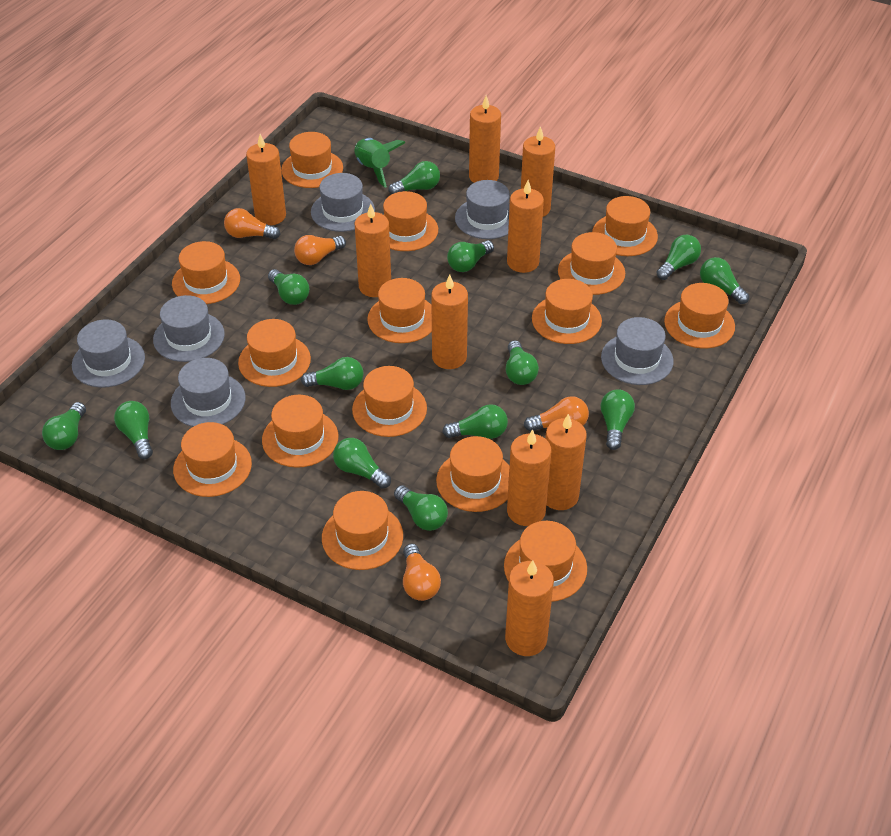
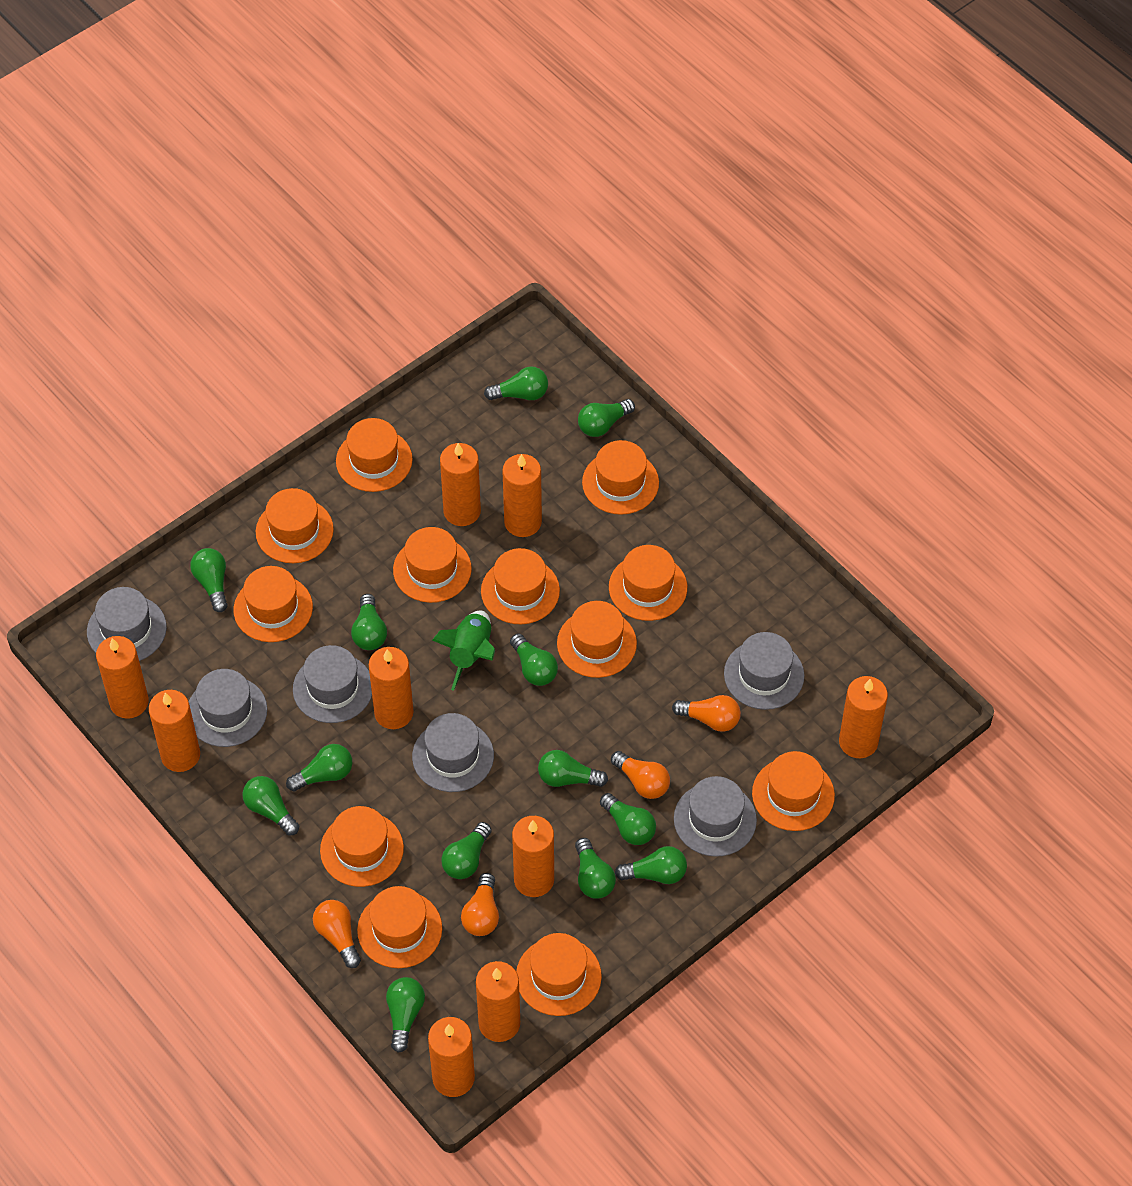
orange hat: [172,241,240,304] [173,422,252,497] [238,319,311,387] [262,395,338,468] [281,132,343,188] [322,491,403,570] [352,366,427,437] [367,278,432,343] [383,191,438,251] [436,436,509,512] [504,521,587,602] [532,279,602,344] [558,232,625,295] [592,196,658,256] [664,283,735,348] = 15 -> [234,566,313,642] [256,488,334,563] [320,806,404,887] [336,418,413,492] [357,886,442,968] [393,527,472,603] [481,548,560,624] [516,933,602,1016] [557,601,637,678] [582,440,659,515] [609,545,687,621] [752,751,835,831] = 12

